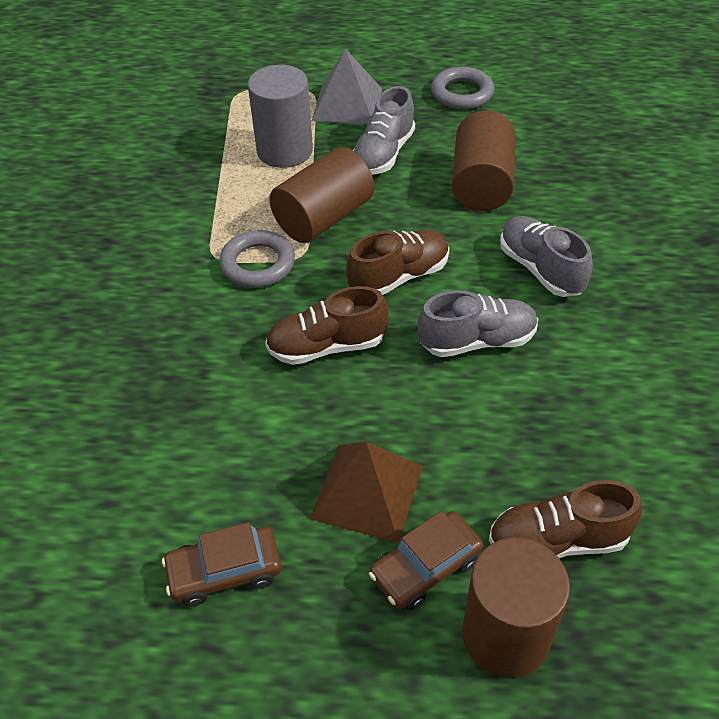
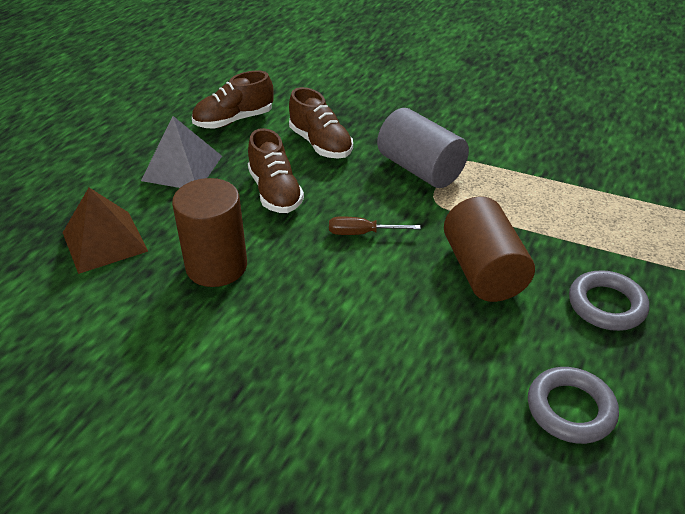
brown car: [162,522,281,606] [369,511,483,610] = 2 -> none = 0
brown cylinder: [269,147,374,243] [451,110,515,211] [462,538,570,678] = 3 -> [172,178,247,287] [444,196,535,302] = 2
brown screwdriver: none = 0 -> [329,216,421,235] = 1
grey shoe: [353,86,415,175] [417,290,538,357] [500,216,593,297] = 3 -> none = 0

